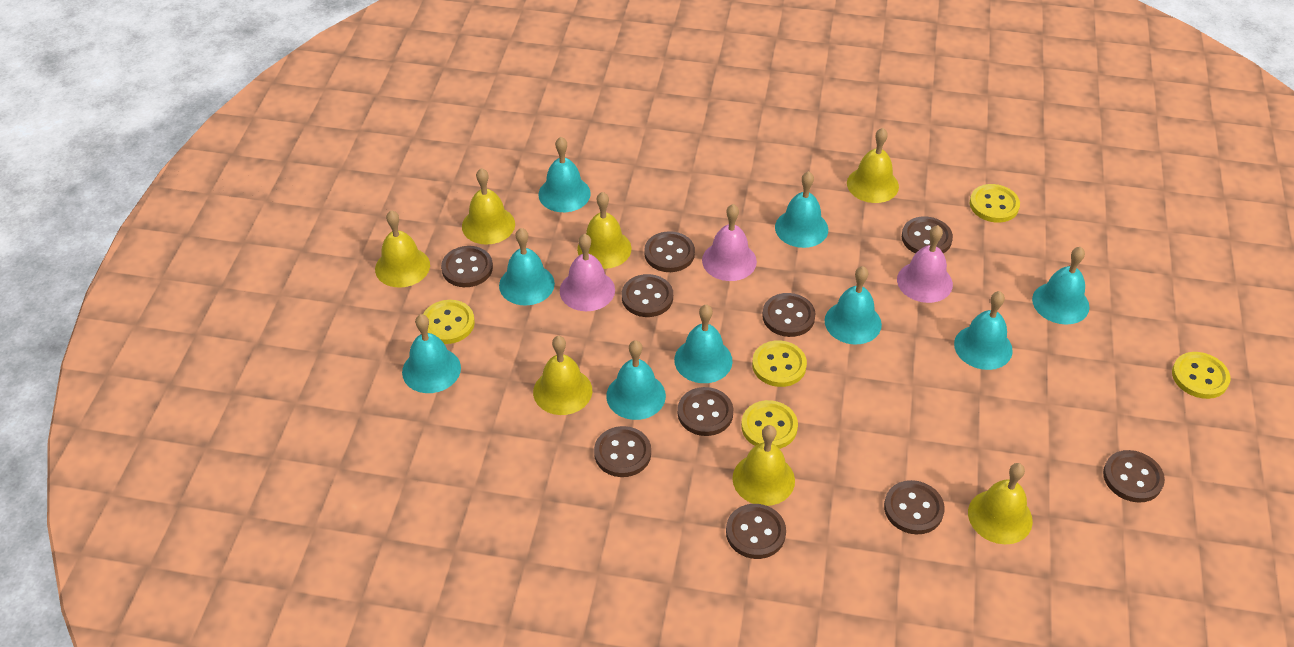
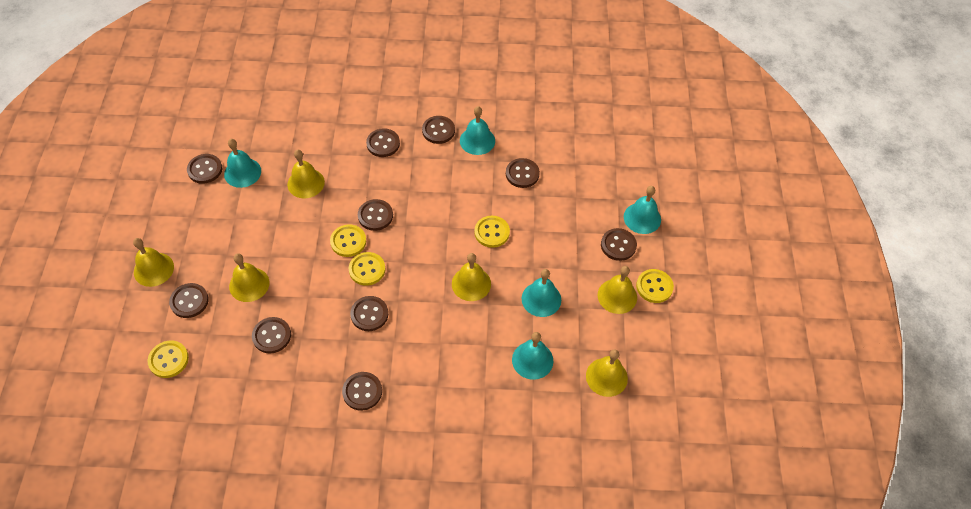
pink bell: [560,234,615,311] [702,204,757,281] [897,225,953,303] = 3 -> none = 0
turquoise bell: [402,314,461,393] [499,228,555,305] [538,137,591,212] [606,340,666,420] [674,305,733,383] [775,171,828,248] [825,266,882,344] [954,291,1013,370] [1032,247,1089,325] = 9 -> [224,139,261,188] [460,106,495,155] [512,332,553,380] [522,269,561,317] [624,186,661,234] = 5
yellow bell: [375,210,430,288] [462,168,515,245] [533,336,592,415] [577,192,632,269] [732,425,795,506] [847,128,899,203] [968,463,1033,544] = 7 -> [133,238,174,287] [229,254,270,302] [287,150,325,198] [452,253,491,301] [586,349,628,397] [598,266,637,314] = 6

